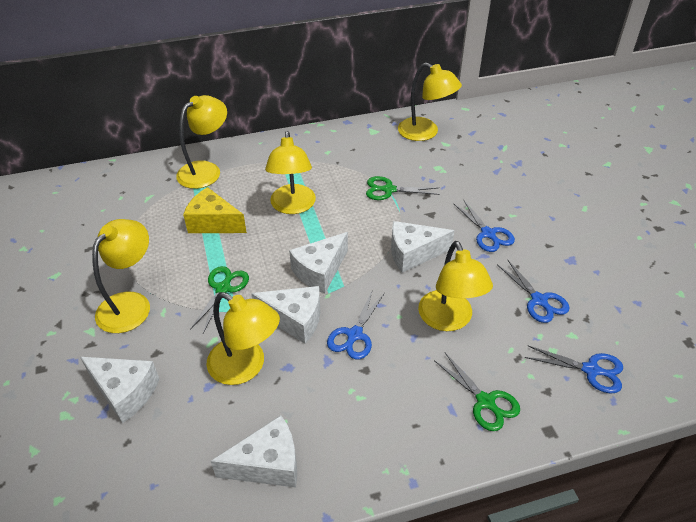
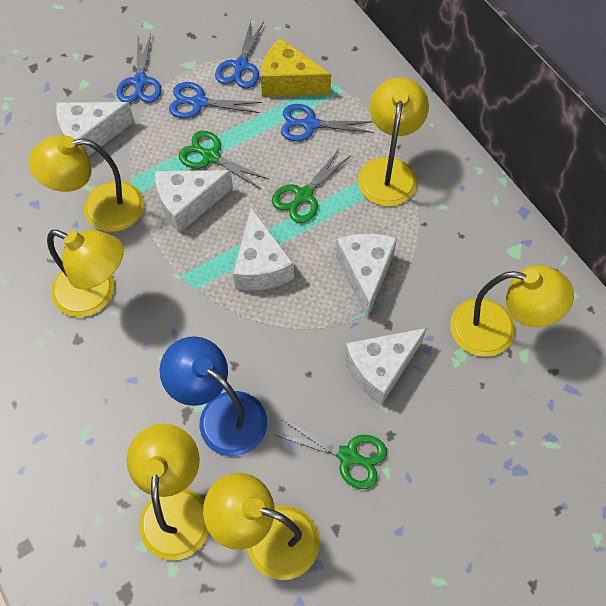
blue lamp: none = 0 -> [160,336,267,456] = 1

